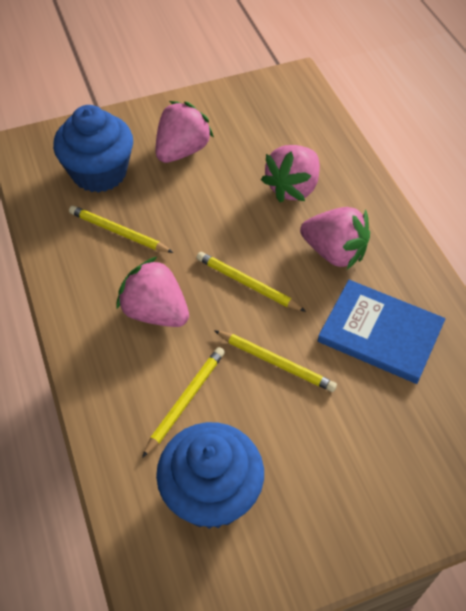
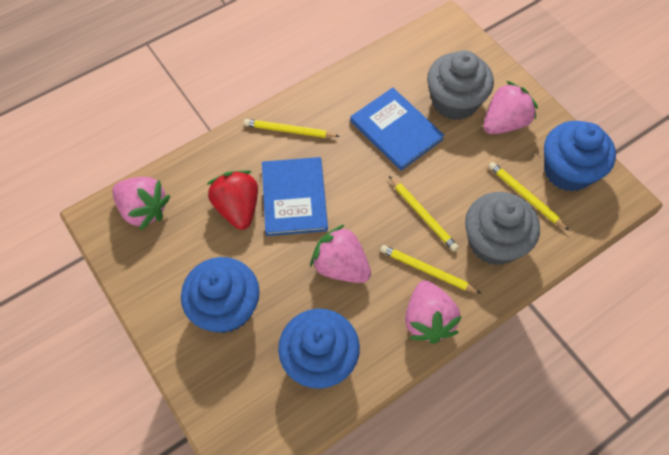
blue book: [318,280,445,384] = 1 -> [262,157,328,236] [350,88,445,171] = 2
blue cupcake: [53,105,133,193] [156,422,264,529] = 2 -> [181,257,260,333] [278,309,360,389] [544,121,616,192] = 3
grey cupcake: none = 0 -> [427,50,494,120] [465,192,540,265] = 2
red strawberry: none = 0 -> [206,170,258,230] = 1

